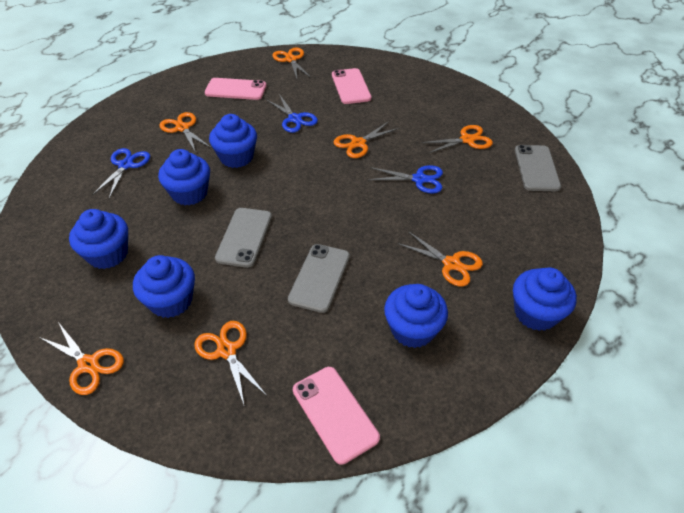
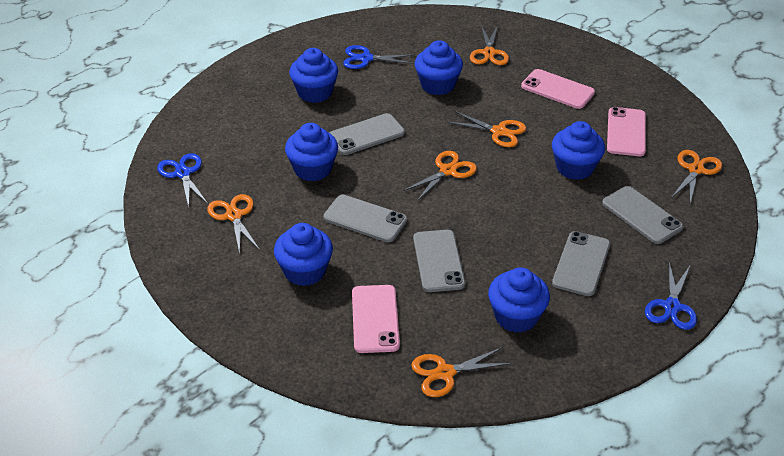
grey phone: [215,208,272,268] [288,244,350,313] [515,145,561,191] = 3 -> [323,195,407,242] [329,113,405,155] [413,230,465,292] [552,231,610,296] [602,186,683,244] = 5
orange scissors: [39,322,124,395] [159,112,211,153] [194,321,267,404] [272,47,311,78] [334,121,400,158] [397,231,483,286] [421,125,493,153] = 7 -> [207,194,260,254] [403,151,477,201] [411,347,512,397] [447,111,526,147] [470,25,509,65] [671,150,722,204] = 6

